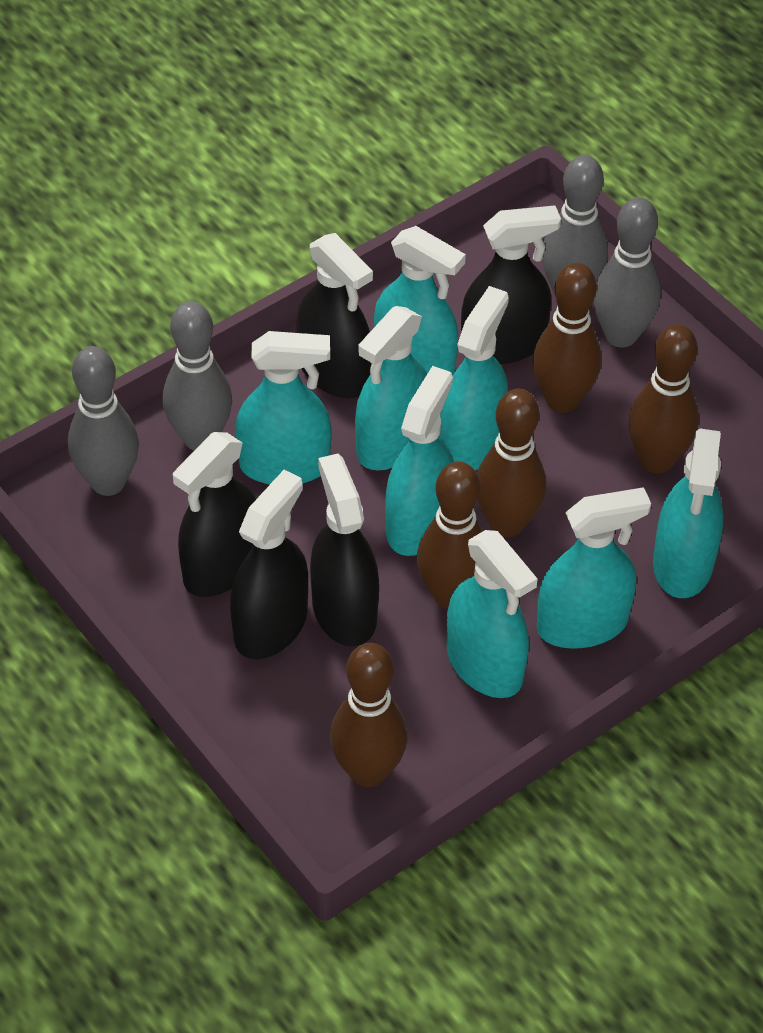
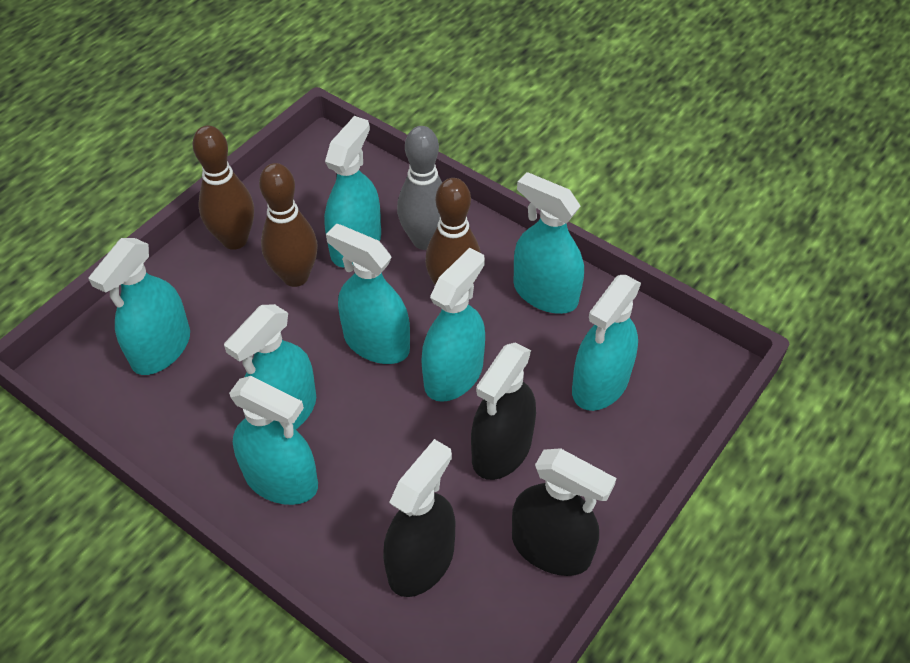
black spray bottle: [173,432,256,597] [230,470,308,659] [297,233,373,398] [310,454,379,647] [461,205,561,364] = 5 -> [383,439,455,597] [471,343,536,480] [512,448,617,576] = 3
brown bowling pin: [330,643,408,787] [417,462,483,609] [477,389,546,537] [532,263,601,413] [628,324,699,474] = 5 -> [192,126,254,250] [259,163,318,287] [425,178,481,285] = 3
grey bowling pin: [68,346,139,496] [163,301,232,450] [542,155,608,295] [593,197,660,348] = 4 -> [397,126,442,250] = 1

